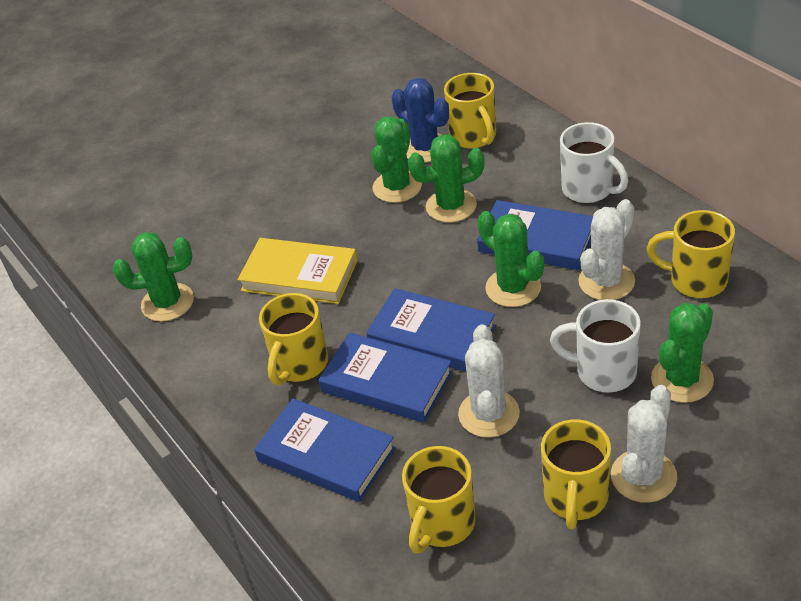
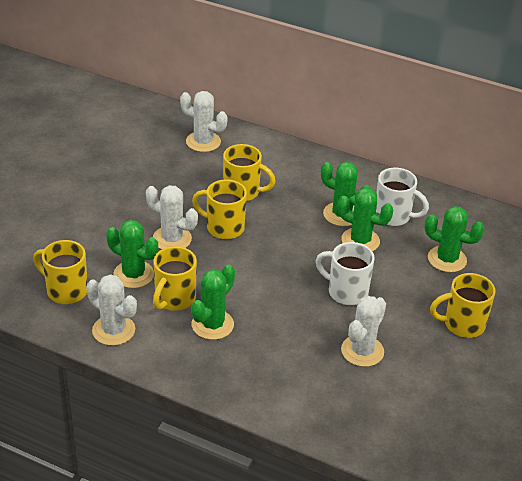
blue book: [254,398,396,502] [318,332,453,423] [366,288,496,372] [477,200,593,270] = 4 -> none = 0
blue cactus: [392,78,449,163] = 1 -> none = 0
white cactus: [458,324,520,438] [578,199,635,300] [611,385,677,503] = 3 -> [86,274,137,346] [146,185,198,250] [180,91,228,152] [341,296,386,367] = 4
yellow book: [238,238,358,304] = 1 -> none = 0

